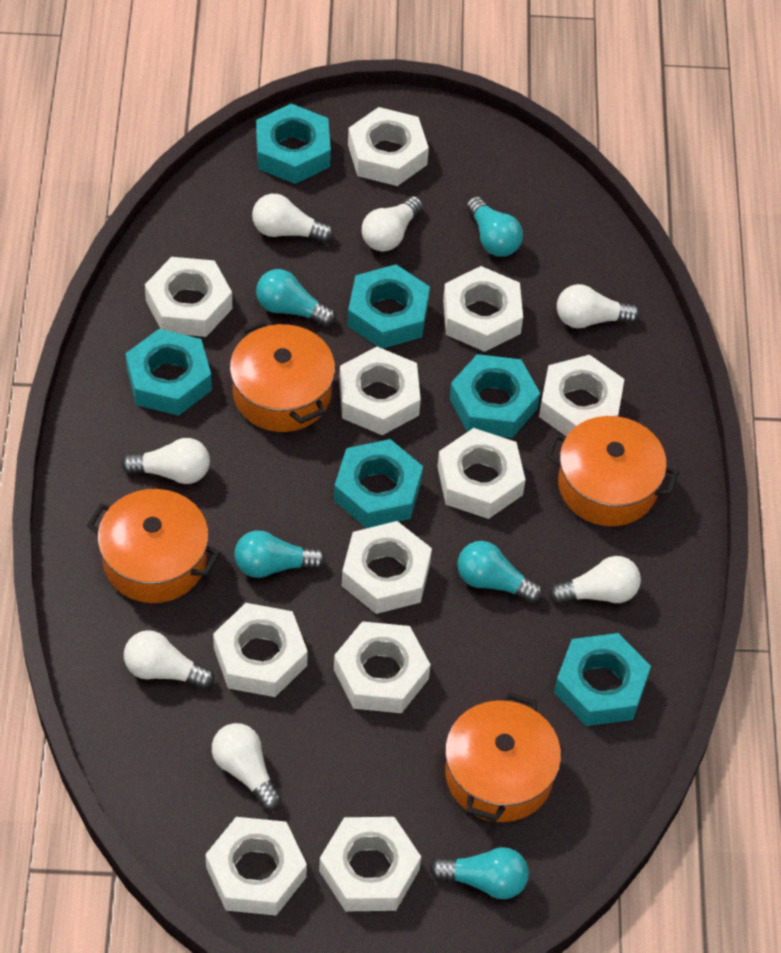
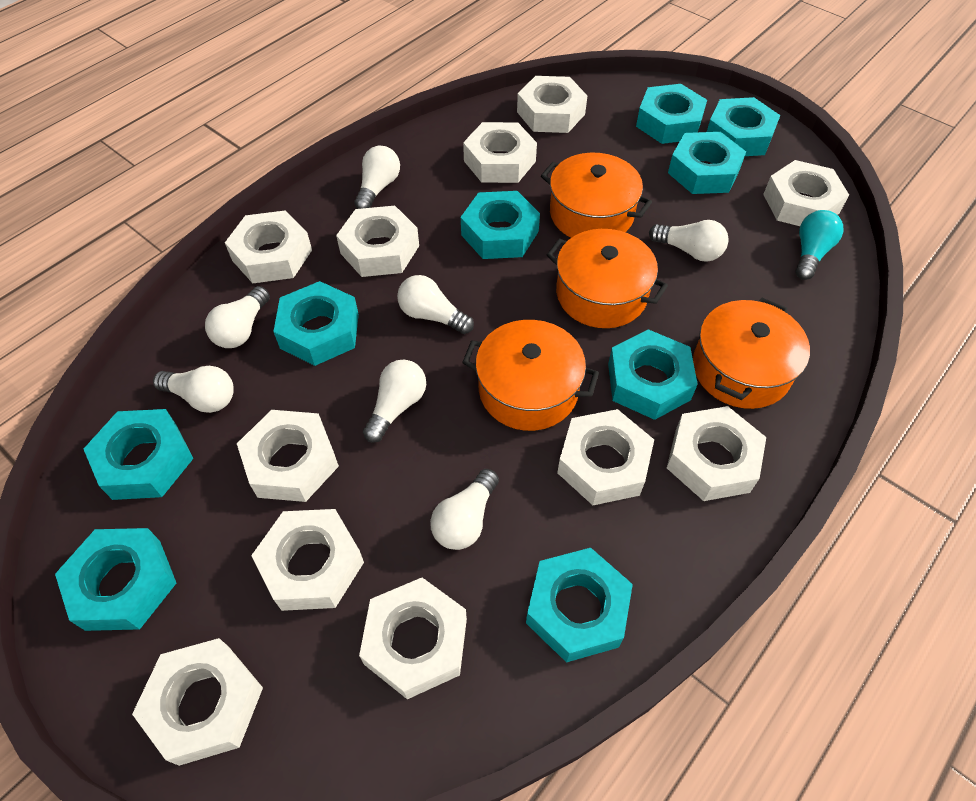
turquoise light bulb: [234,531,326,578] [256,269,336,327] [430,847,529,899] [457,541,543,603] [466,196,523,257] = 5 -> [795,210,843,280] = 1
turquoise nut: [126,329,212,416] [256,104,331,184] [334,439,423,528] [347,264,430,349] [449,354,540,438] [554,633,651,726] = 6 -> [55,528,176,631] [84,409,194,500] [273,281,359,366] [461,191,540,259] [526,548,633,662] [608,329,698,420] [636,84,707,144] [668,132,746,194] [707,97,780,156] = 9

